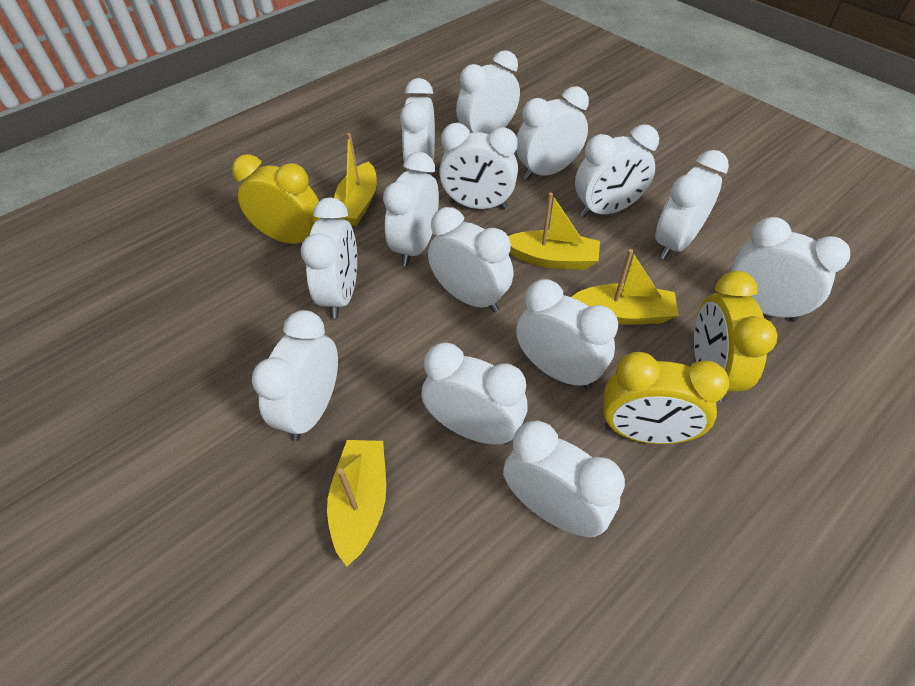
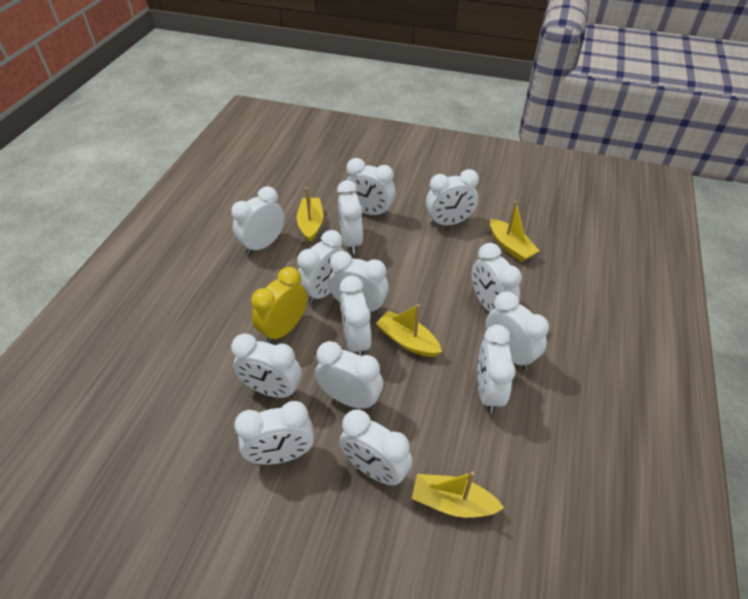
yellow clock: [232,154,321,244] [603,352,729,444] [694,271,777,402] = 3 -> [251,267,307,344] = 1

